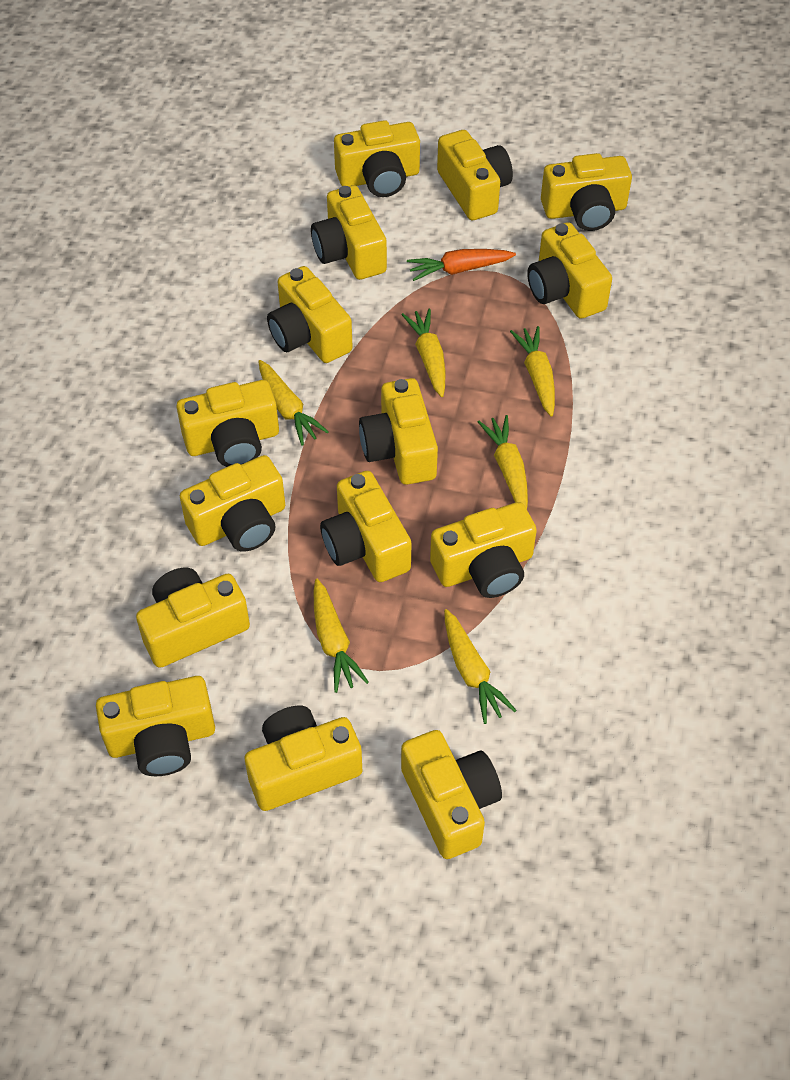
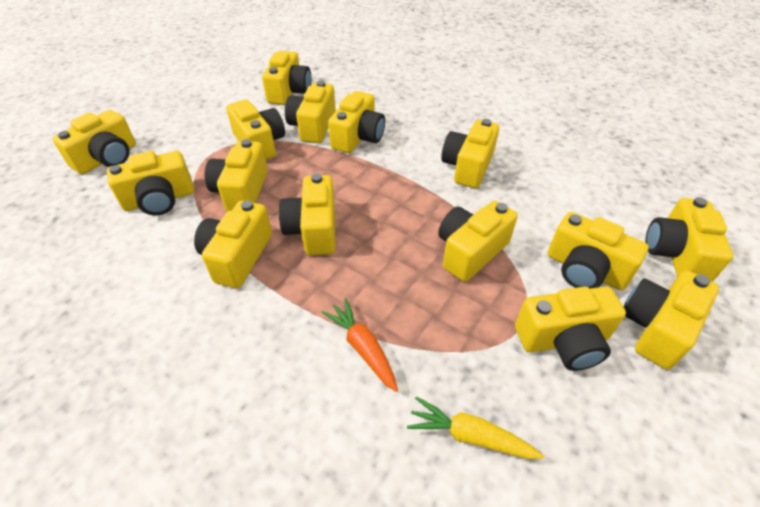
yellow carrot: [258,360,329,445] [314,579,369,693] [402,309,445,397] [444,609,517,724] [478,415,528,509] [510,326,555,417] = 6 -> [407,396,544,459] = 1

